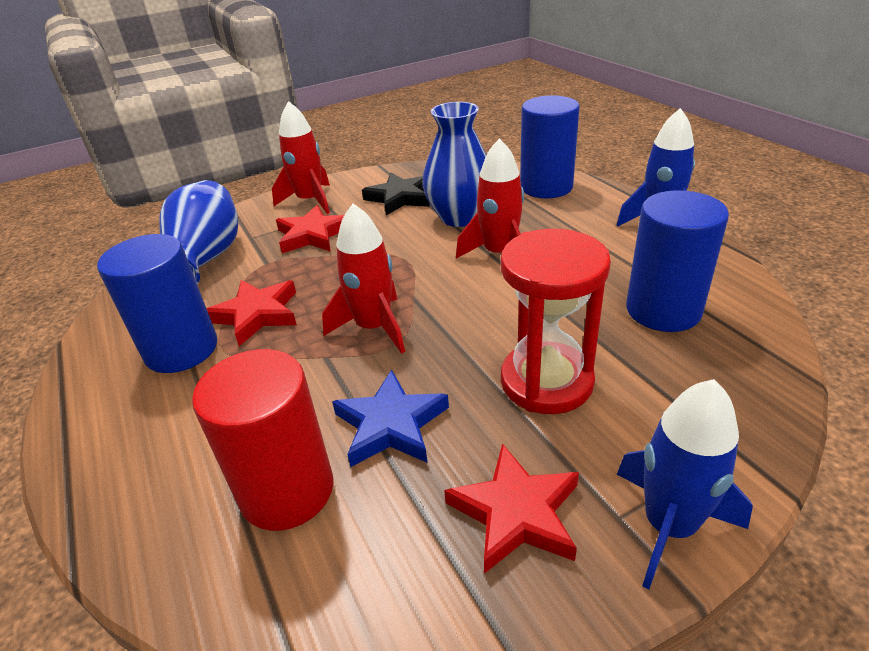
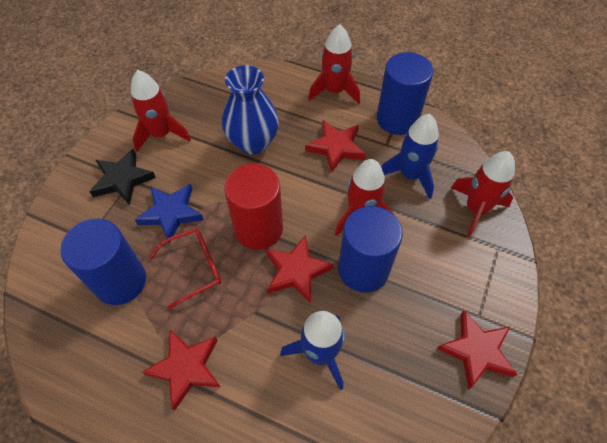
blue vase: [159,180,239,284] [422,102,486,227] = 2 -> [222,65,279,154] = 1
red glasses: none = 0 -> [149,228,221,309] = 1
red hourglass: [501,229,611,414] = 1 -> none = 0
red rocket: [272,101,330,214] [322,204,405,354] [456,138,524,259] = 3 -> [131,70,191,152] [308,24,360,104] [335,159,392,237] [451,151,515,237] = 4
red star: [207,280,297,346] [276,205,344,253] [444,443,579,574] = 3 -> [142,330,221,411] [266,236,334,303] [305,120,366,173] [437,311,518,390] = 4

